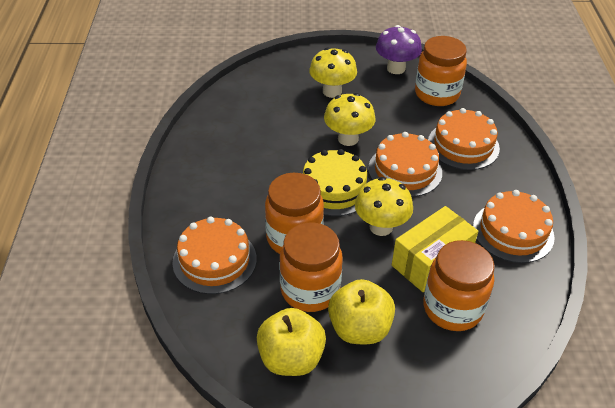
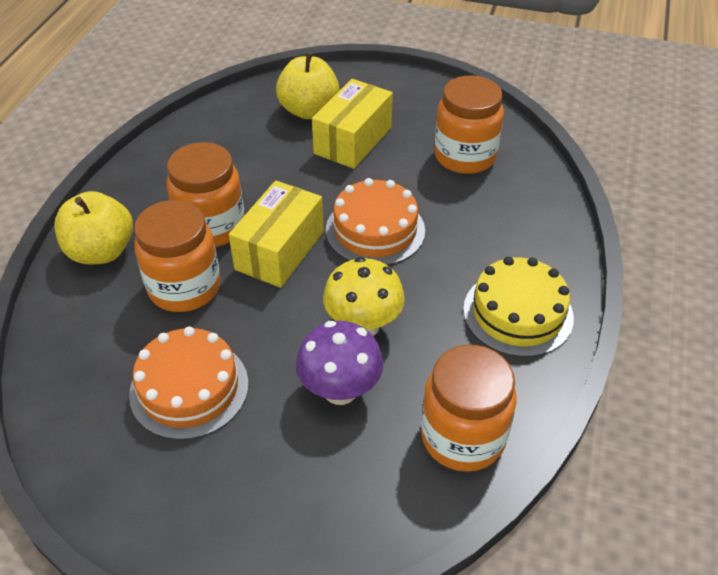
orange cake: [172,217,257,294] [368,132,442,197] [428,108,500,170] [473,190,555,263] = 4 -> [129,326,249,440] [326,178,425,265] = 2
yellow box: [392,206,478,292] = 1 -> [229,180,324,288] [312,79,393,169] = 2
yellow mushroom: [309,47,357,98] [324,93,375,146] [355,177,413,236] = 3 -> [323,257,405,336] = 1

